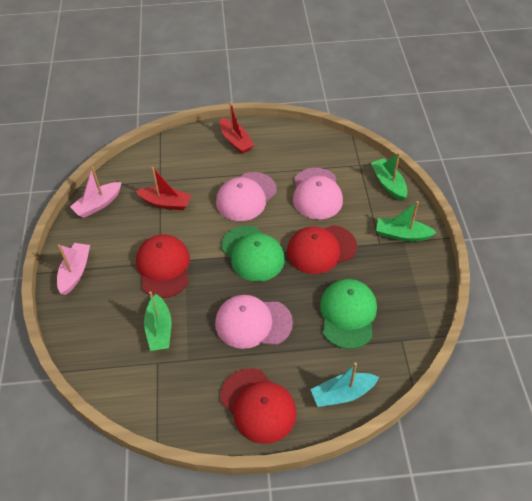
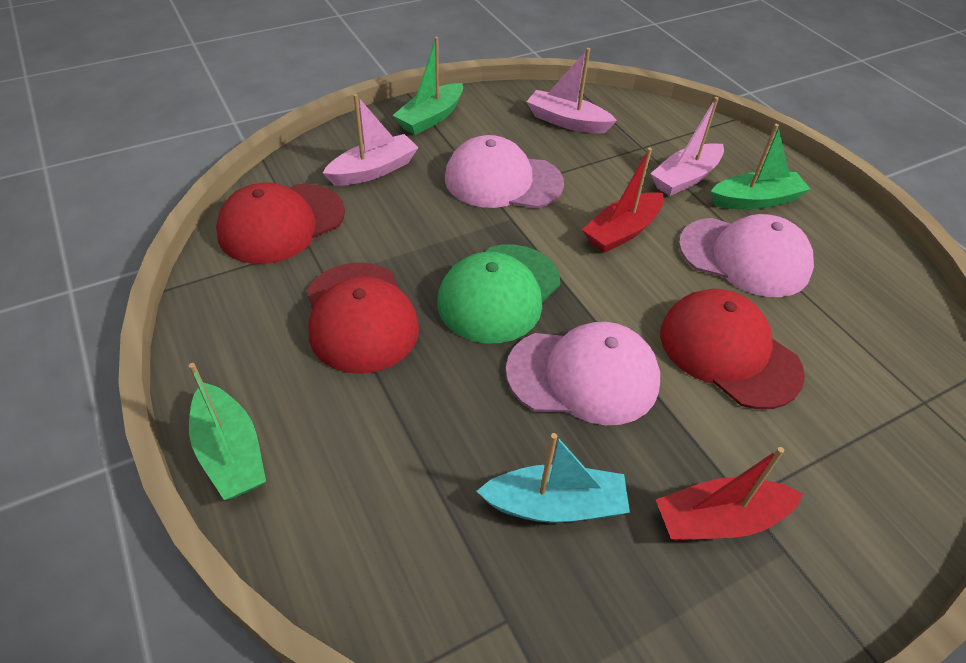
green cap: [221,226,285,282] [320,279,377,349] = 2 -> [437,244,560,343] = 1
pink boat: [57,243,90,295] [70,166,122,218] = 2 -> [323,94,419,186] [527,48,617,133] [650,97,724,196] = 3

